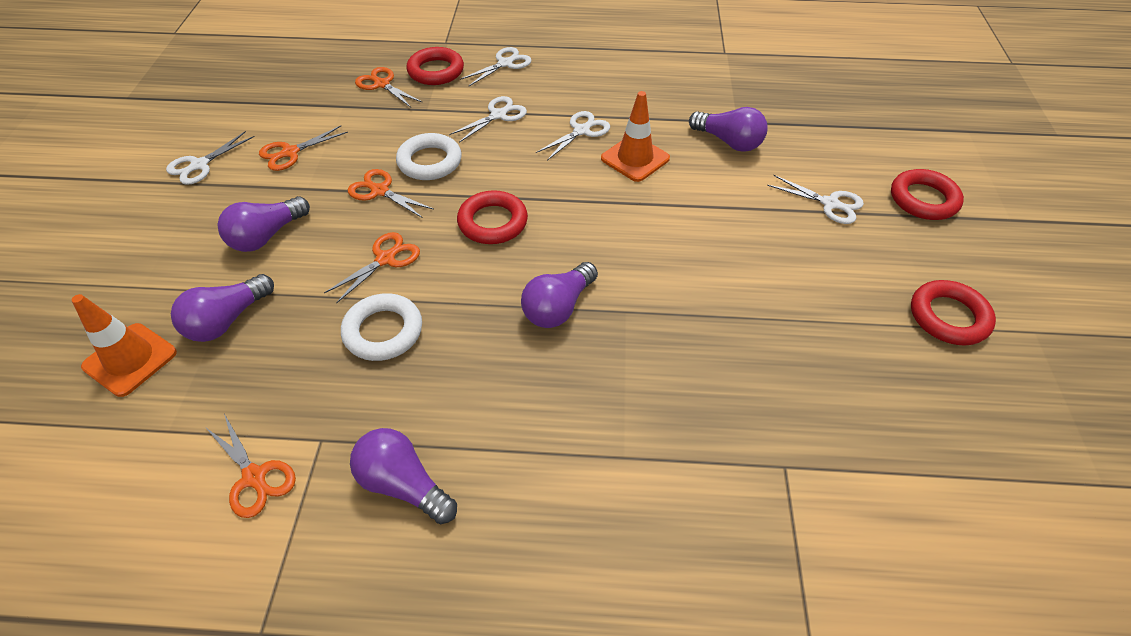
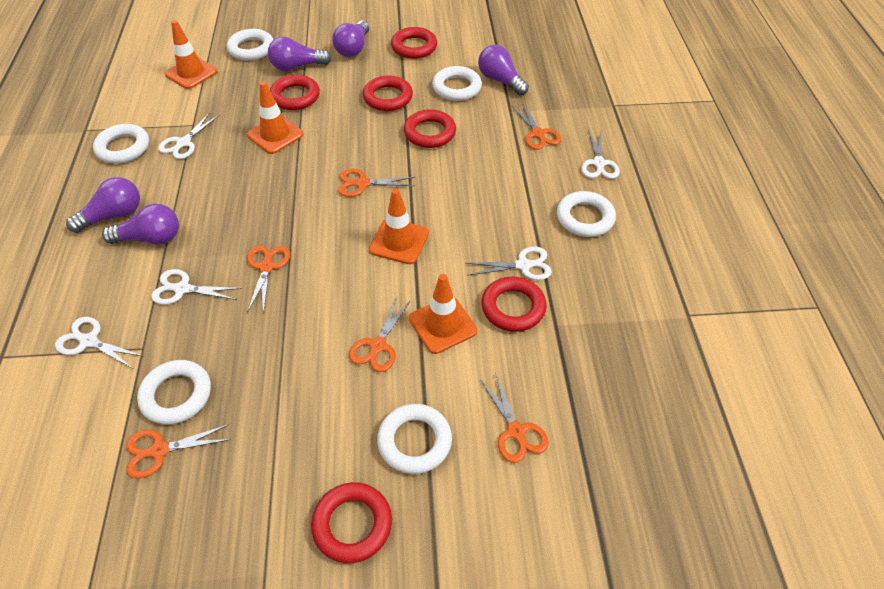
orange scissors: [205,414,296,518] [259,126,348,171] [324,232,420,304] [348,169,433,218] [355,67,423,107] = 5 -> [126,424,231,479] [247,246,290,314] [338,169,415,197] [349,296,411,372] [480,373,549,463] [512,103,561,150] = 6
orange traffic cone: [72,294,177,397] [601,91,670,182] = 2 -> [165,20,218,89] [247,81,304,154] [369,188,429,264] [409,274,477,354] = 4
red ring: [407,47,464,85] [457,190,528,244] [891,169,964,220] [911,280,996,346] = 4 -> [270,75,320,110] [311,482,392,563] [363,76,413,111] [391,27,437,59] [404,109,456,148] [481,277,547,332] = 6
white ring: [341,293,422,361] [396,133,462,180] = 2 -> [93,124,149,163] [137,360,211,425] [227,29,274,61] [377,404,452,474] [432,66,482,101] [557,191,616,237] = 6

